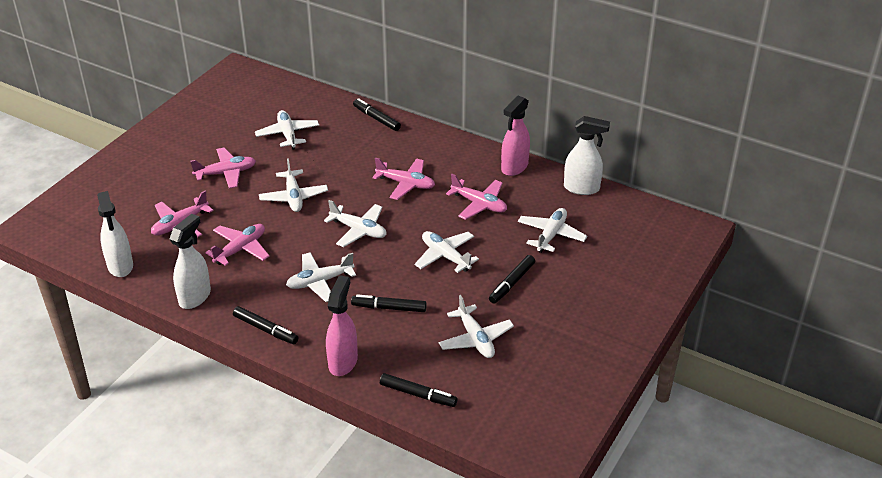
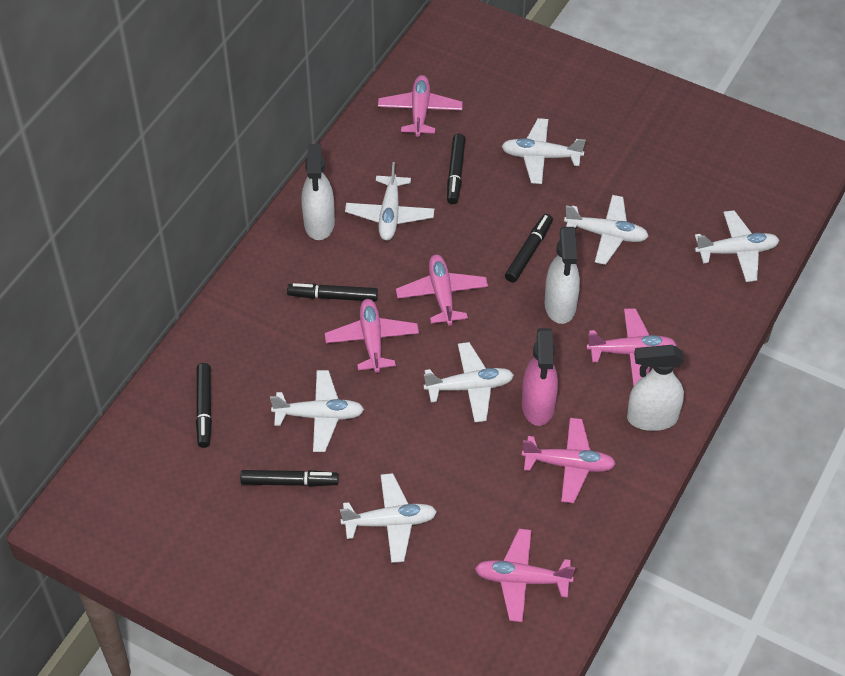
pink plane: [151,191,214,237] [190,148,256,188] [205,224,269,266] [372,157,435,200] [446,174,507,220] = 5 -> [325,299,419,373] [378,75,463,137] [396,255,488,326] [475,529,575,622] [522,418,616,503] [587,308,677,386] = 6
pink spray bottle: [326,275,358,376] [501,96,530,176] = 2 -> [522,328,558,426] = 1

